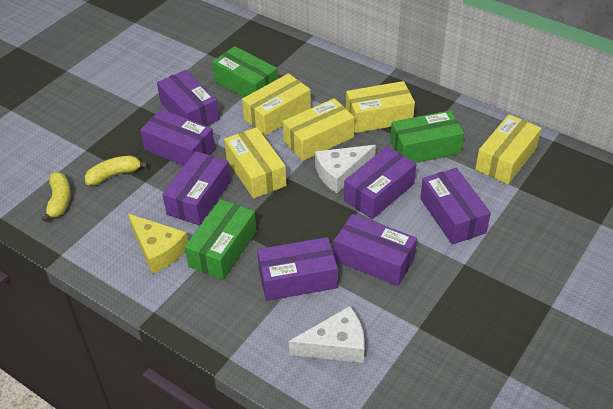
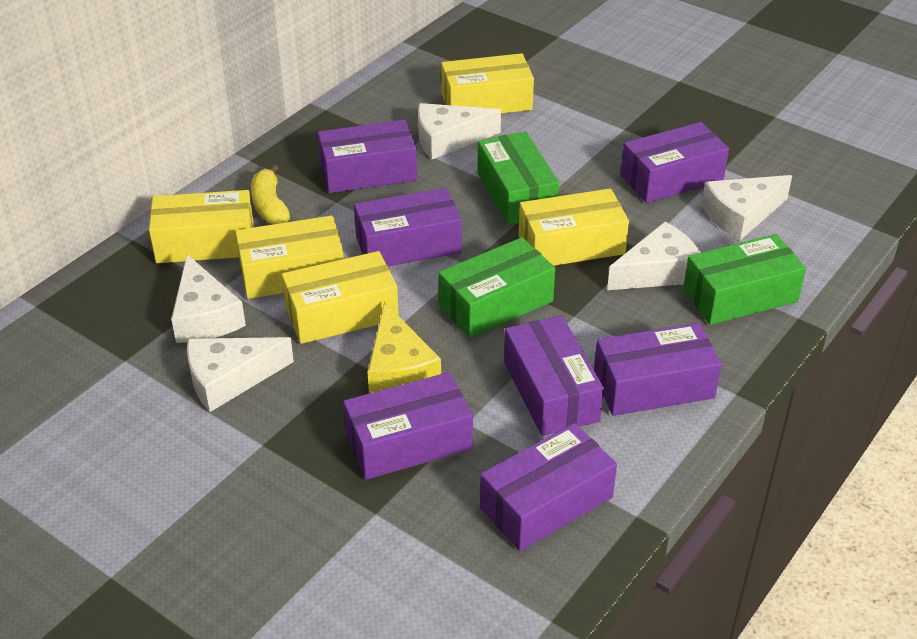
white cheese: [289,306,365,363] [315,145,376,193] = 2 -> [171,254,246,343] [187,337,294,412] [418,103,501,159] [607,222,701,290] [702,175,792,240] = 5
yellow banana: [41,172,71,222] [85,155,148,185] = 2 -> [251,164,290,224] = 1

